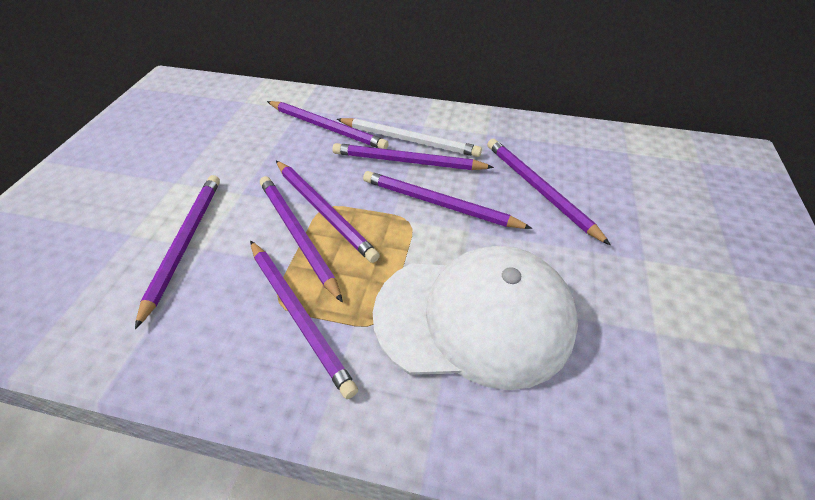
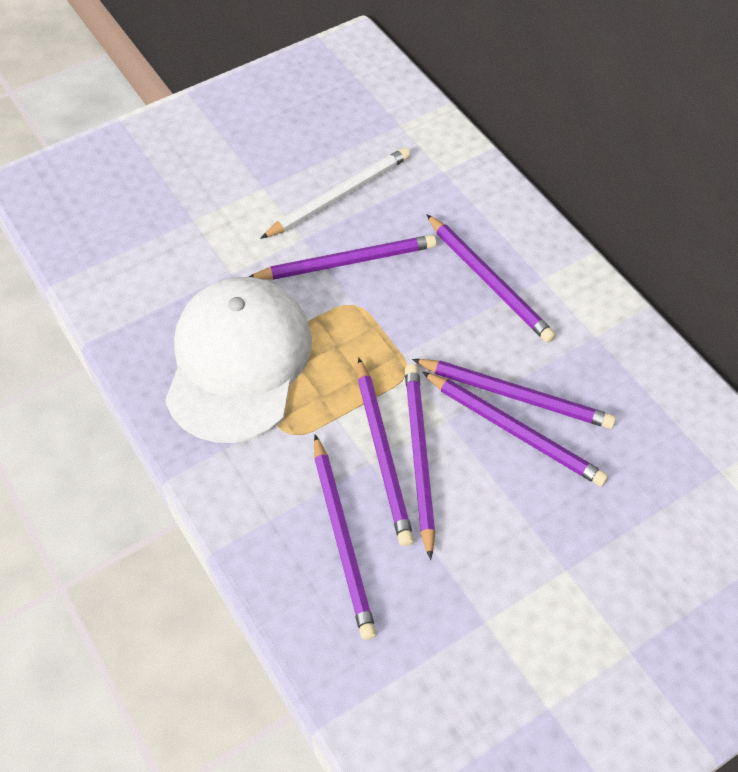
purple pencil: [135,175,220,329] [250,241,358,399] [260,176,343,303] [267,101,389,149] [276,161,380,263] [332,143,494,170] [363,171,533,229] [487,139,611,245] = 8 -> [249,235,437,280] [314,434,376,640] [358,358,414,546] [405,364,435,560] [412,359,616,429] [422,372,608,487] [426,214,556,343] = 7

